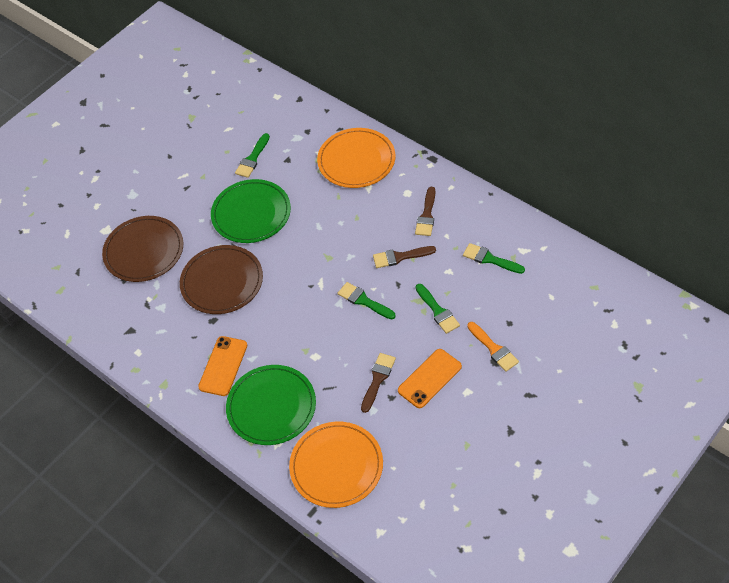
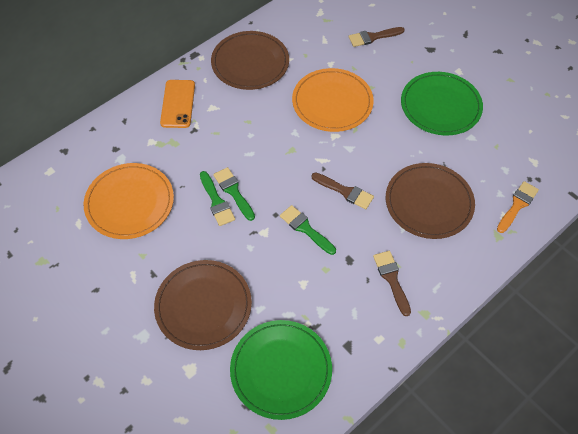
brown plate: [102,216,183,282] [180,245,263,314] = 2 -> [154,260,252,350] [211,31,289,90] [386,163,475,239] = 3
green brush: [235,133,270,178] [338,282,396,320] [416,284,460,334] [463,243,525,274] = 4 -> [200,171,235,226] [213,167,255,221] [280,205,336,255] = 3
orange phone: [198,336,247,396] [398,349,462,408] = 2 -> [160,80,195,128] = 1

